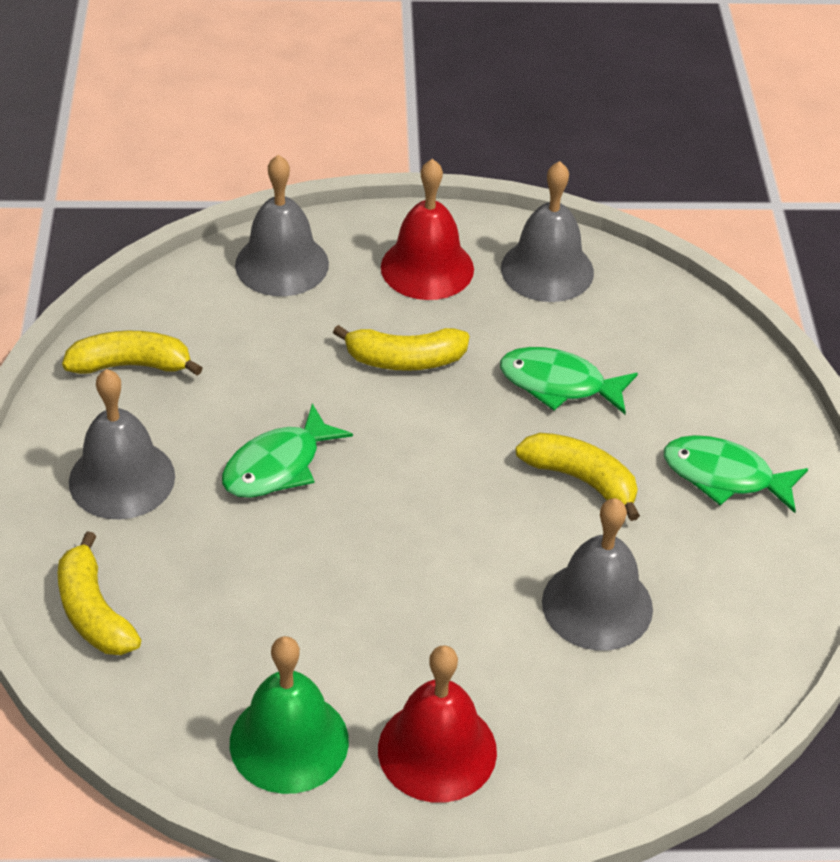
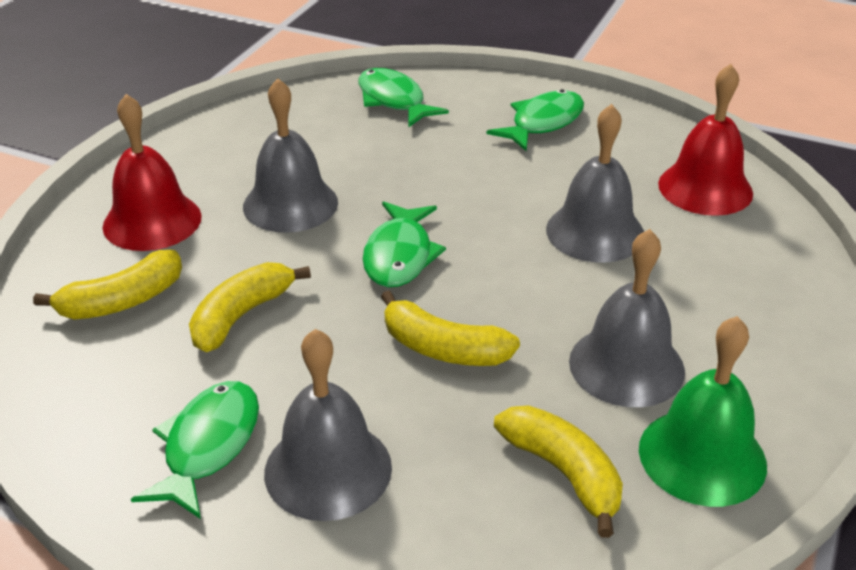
green fish: [222,403,353,498] [500,347,638,414] [664,435,808,513] = 3 -> [131,381,259,519] [358,68,449,127] [363,201,446,287] [487,89,584,151] = 4

